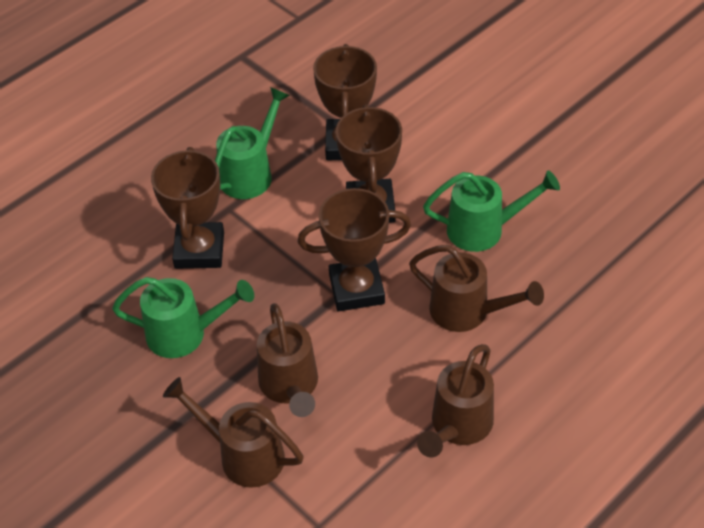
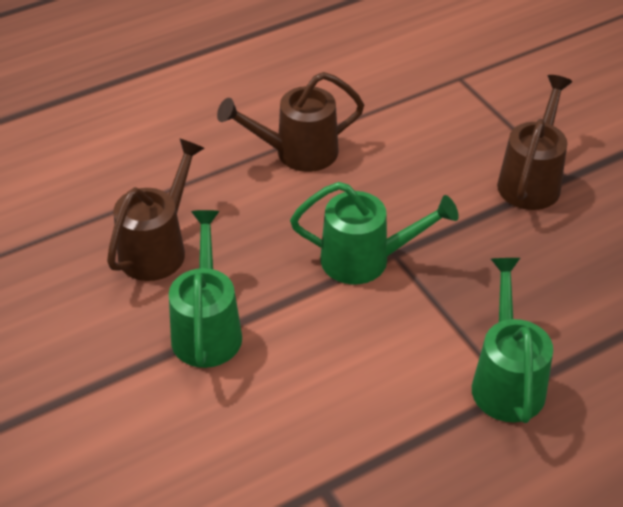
brown trophy: [151,147,224,269] [298,188,411,311] [313,44,377,160] [336,104,402,223] = 4 -> none = 0
brown watering can: [163,377,304,488] [257,303,318,417] [409,245,544,332] [417,344,494,457] = 4 -> [107,139,204,281] [217,72,364,172] [497,75,572,210] = 3

